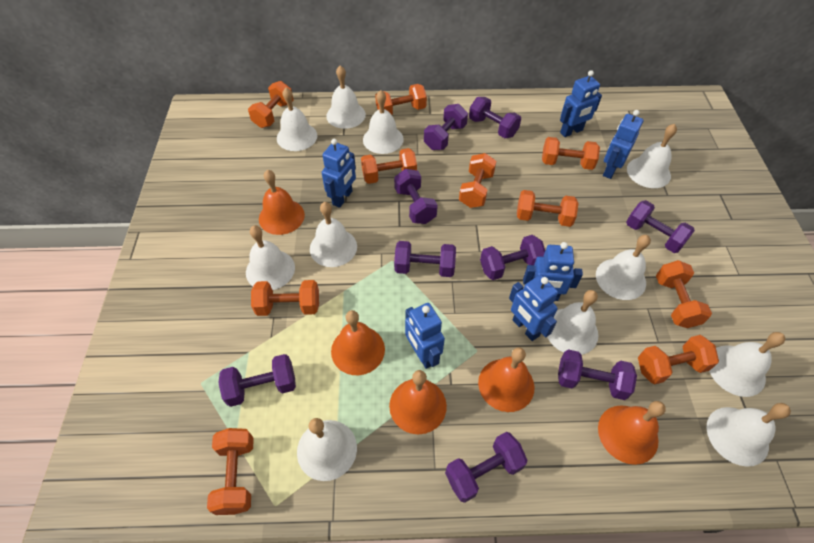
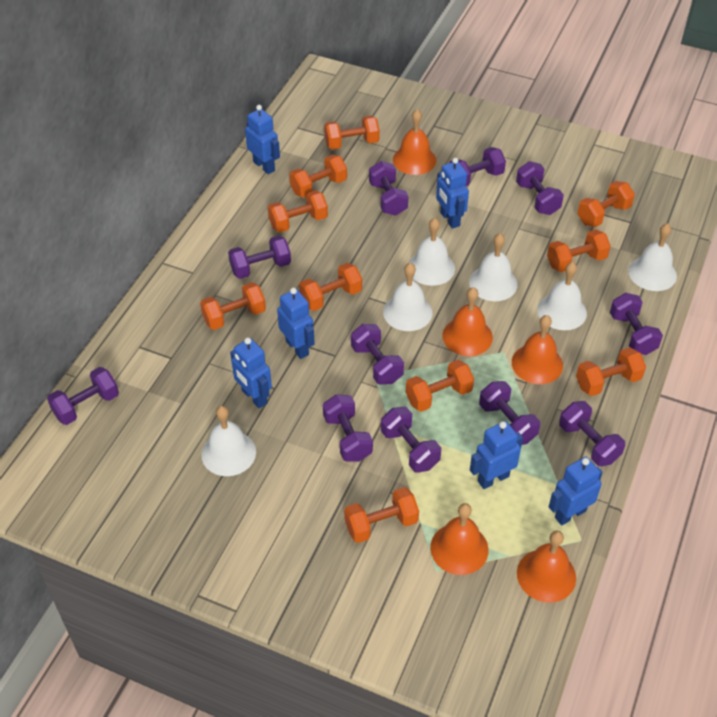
purple dumbbell: [218,354,296,407] [394,169,438,224] [394,241,456,277] [424,104,468,150] [445,432,528,503] [469,97,521,138] [480,235,545,280] [558,349,637,400] [626,200,695,253] = 9 -> [47,367,119,425] [228,235,291,279] [323,394,373,462] [351,324,404,385] [369,161,408,216] [381,407,441,473] [449,147,506,186] [479,381,540,445] [516,161,564,215] [559,401,625,466] [610,293,663,355] = 11
white bell: [246,225,295,290] [277,88,317,151] [297,418,357,481] [310,202,357,267] [326,66,366,129] [363,90,404,154] [547,290,598,355] [596,235,651,300] [627,124,677,188] [706,403,791,467] [709,332,785,397] = 11 -> [201,406,256,476] [383,263,432,331] [408,218,455,286] [469,233,518,301] [537,262,587,330] [628,223,677,291] = 6

